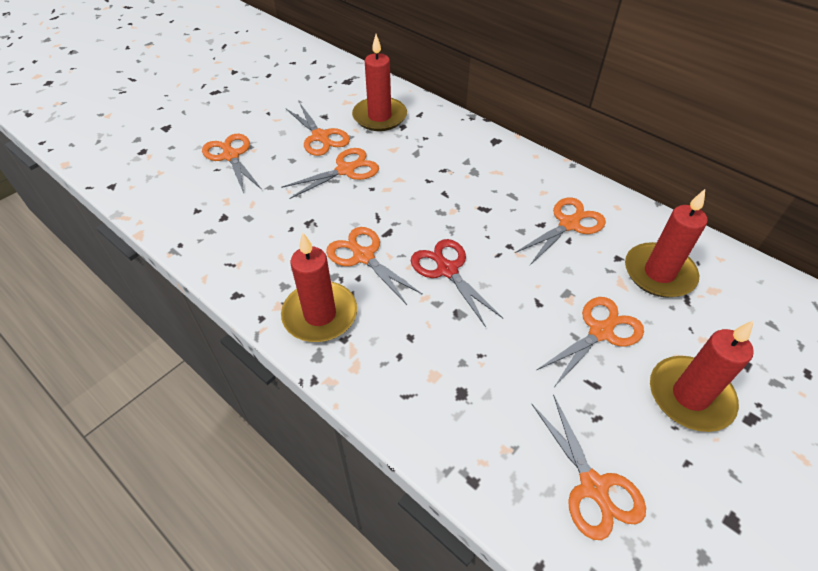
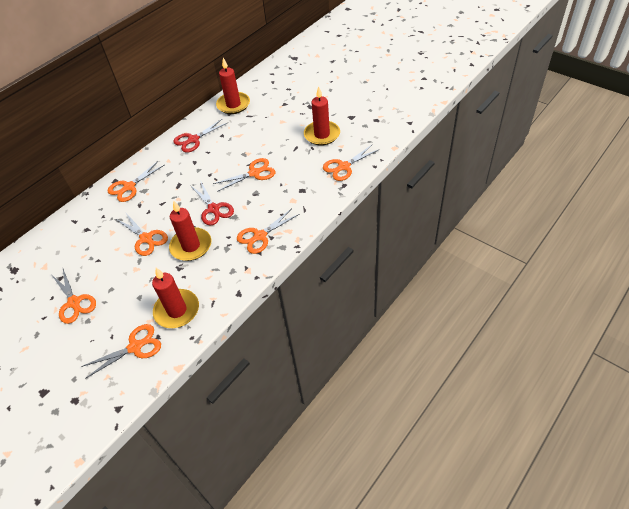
red scissors: [411,239,503,327] = 1 -> [173,119,227,153] [190,180,234,226] = 2

